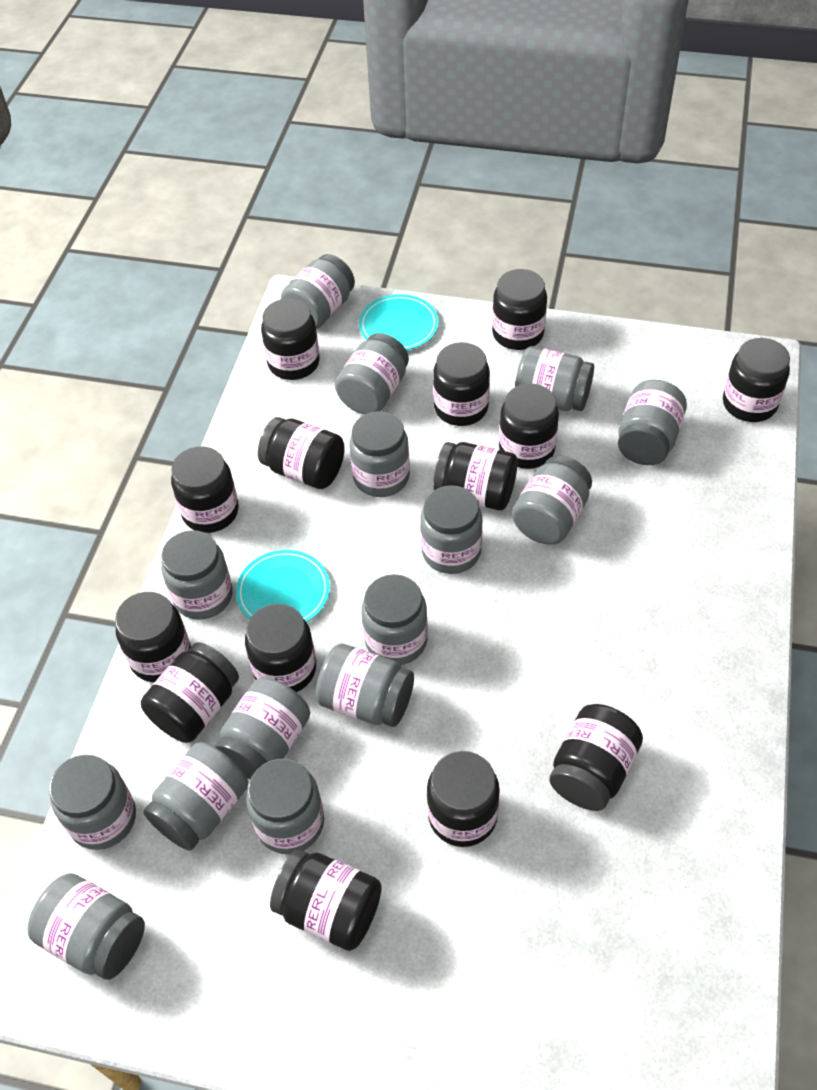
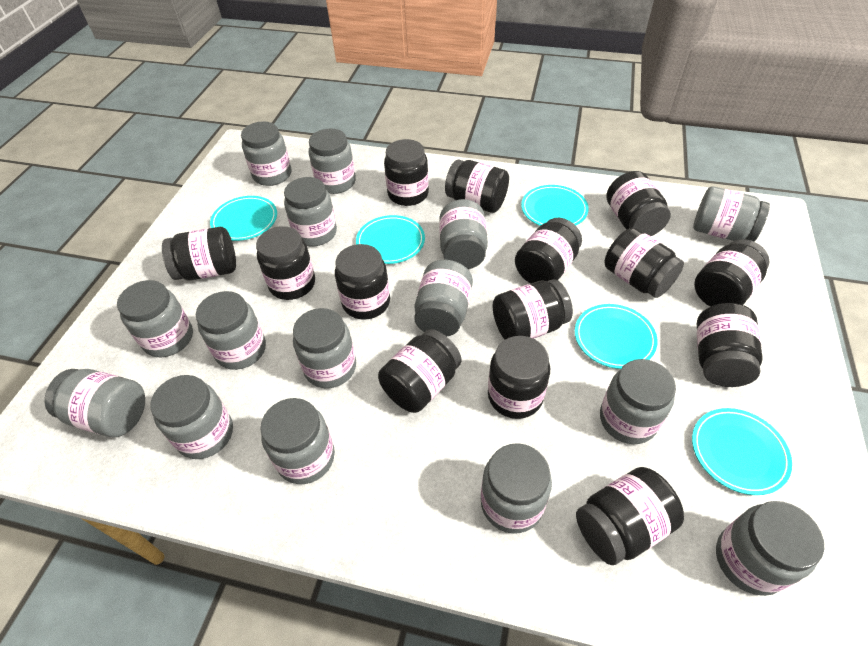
turquoise plate: [236,550,330,622] [359,294,438,350] = 2 -> [210,196,277,241] [356,215,425,264] [521,185,589,226] [575,304,658,369] [692,408,792,495] = 5

